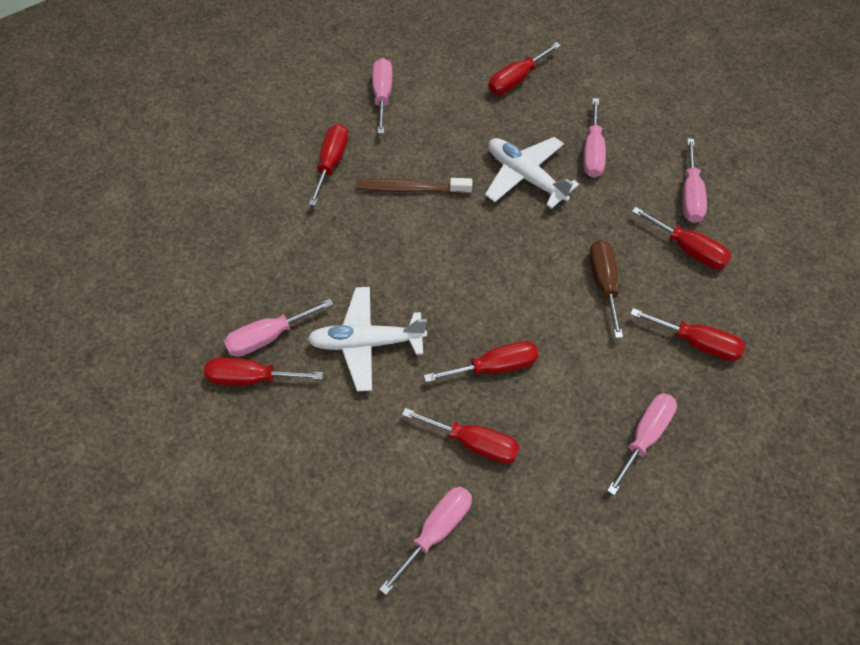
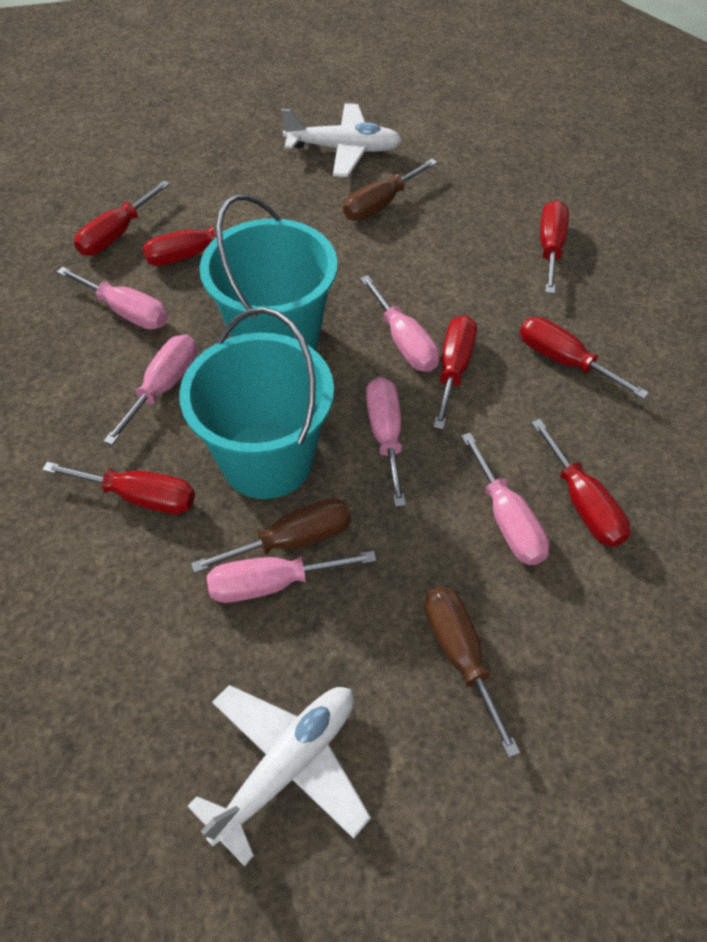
brown screwdriver: [589,240,623,338] = 1 -> [191,498,351,573] [343,159,438,221] [424,587,520,758] = 3
brown toothbrush: [356,178,473,194] = 1 -> none = 0
turquoise bucket: none = 0 -> [179,307,334,499] [200,194,338,351] = 2

